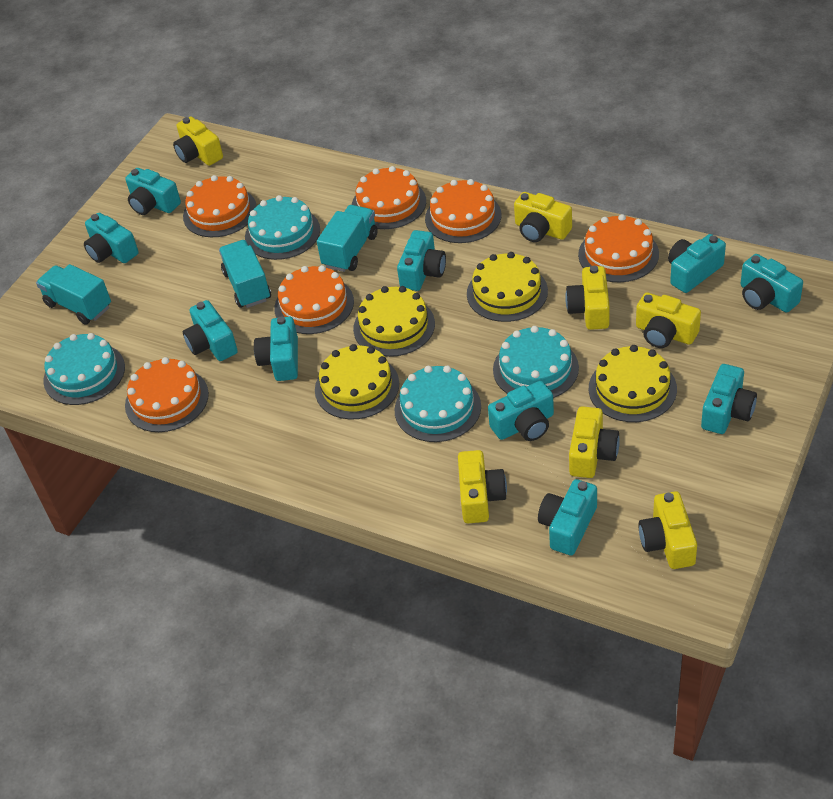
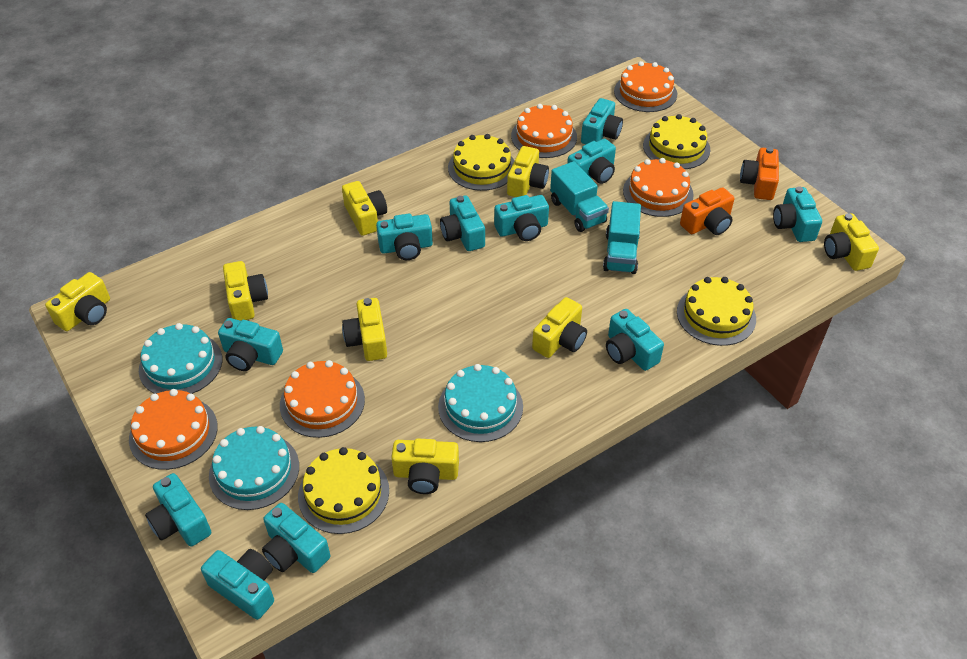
orange cake: [125,357,209,432] [183,175,257,237] [274,265,354,334] [352,166,426,229] [425,179,501,243] [578,214,659,282] = 6 -> [129,389,218,470] [280,360,365,438] [511,104,577,158] [614,61,677,112] [623,158,694,217] = 5
orange camera: none = 0 -> [680,187,734,235] [740,147,779,200] = 2
turquoise cake: [43,333,125,405] [245,195,320,260] [395,366,481,442] [493,326,579,398] = 4 -> [139,323,222,394] [209,426,299,510] [438,364,523,442] = 3
turquoise camera: [84,213,139,263] [125,168,181,215] [183,300,238,361] [254,316,298,381] [397,230,446,291] [488,381,554,441] [538,479,597,555] [668,234,726,293] [701,364,757,434] [741,254,803,313] = 10 -> [145,473,211,547] [201,549,274,620] [218,318,283,371] [262,503,330,573] [376,214,433,260] [440,195,485,251] [494,195,549,241] [567,139,616,184] [581,98,623,144] [606,309,664,371] [773,186,822,242] = 11
turquoise truck: [36,264,111,325] [219,240,271,308] [317,205,378,272] = 3 -> [550,161,609,232] [603,201,641,274] = 2
yellow camera: [173,116,223,166] [458,450,507,523] [514,192,572,242] [565,266,610,330] [569,406,620,478] [636,293,701,348] [639,491,697,569] = 7 -> [45,272,110,331] [223,261,268,321] [342,181,387,236] [342,298,387,361] [391,438,459,494] [507,146,549,197] [532,297,587,358] [824,214,879,271] = 8

